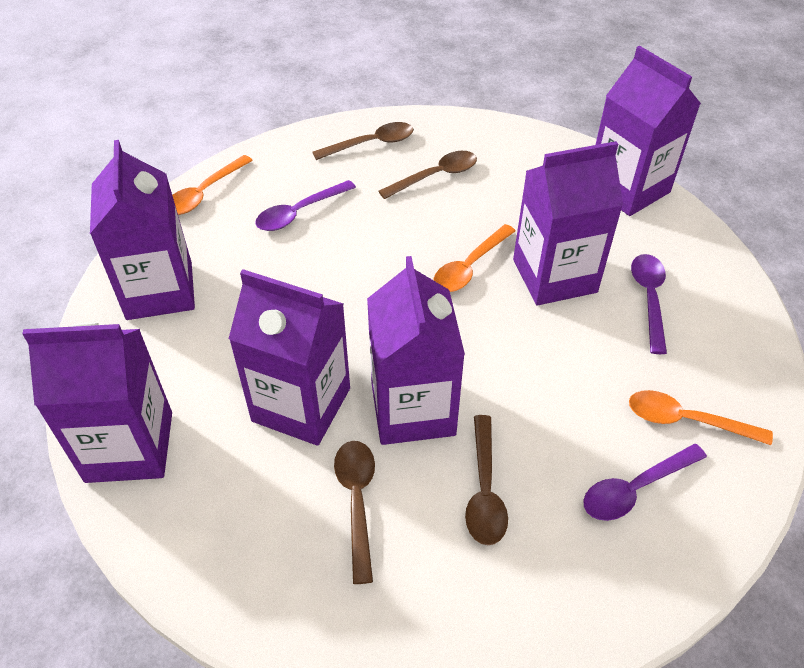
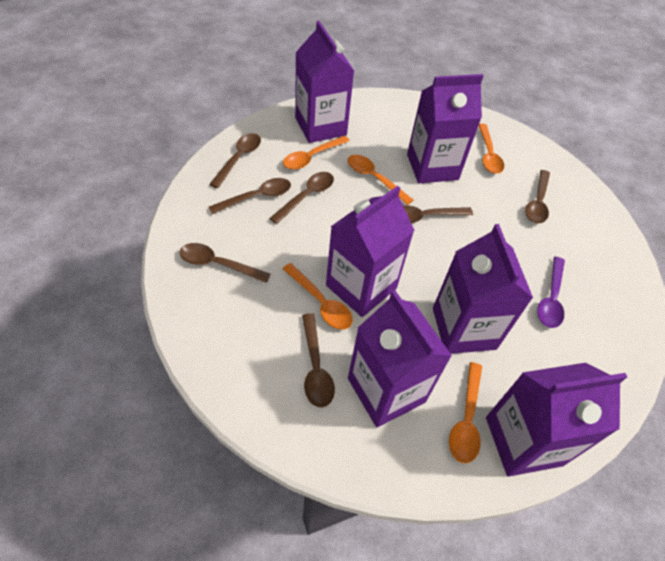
brown spoon: [312,122,414,160] [334,441,375,584] [378,151,477,199] [465,415,508,545] = 4 -> [179,243,271,283] [209,133,261,188] [209,178,291,214] [269,172,334,224] [302,313,335,408] [403,205,473,223] [525,170,550,223] = 7
orange spoon: [172,155,253,215] [434,224,515,292] [629,390,773,445] = 3 -> [282,263,353,330] [283,136,349,170] [348,155,413,205] [449,362,482,463] [479,124,504,174] = 5
purple spoon: [255,180,356,231] [584,444,707,521] [631,254,667,354] = 3 -> [537,257,565,328] = 1

